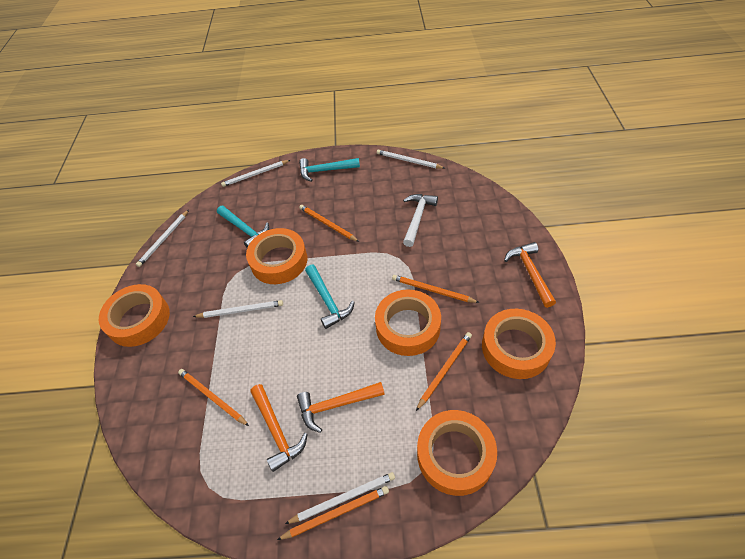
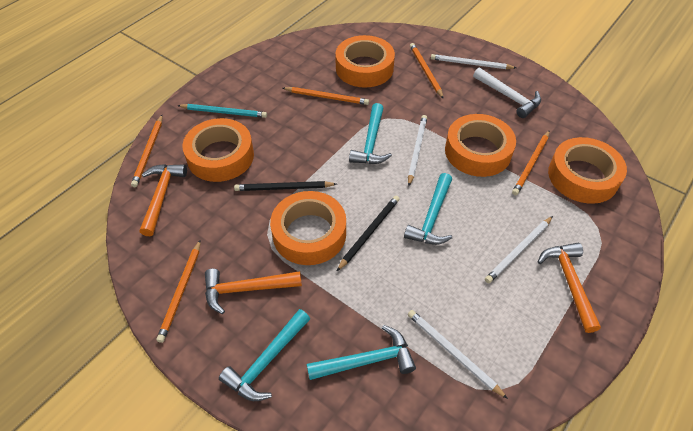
black pencil: none = 0 -> [234,181,336,191] [337,196,399,271] = 2
turquoise hammer: [217,206,269,248] [299,158,360,182] [305,265,355,329] = 3 -> [219,309,310,401] [307,325,416,380] [349,103,392,164] [404,173,452,245] = 4
turquoise pencil: none = 0 -> [177,104,267,118] = 1
white pencil: [136,210,189,267] [193,300,283,318] [221,160,290,187] [285,472,395,524] [377,150,444,169] = 5 -> [408,115,427,186] [408,310,508,399] [431,54,516,69] [485,216,553,283] = 4

